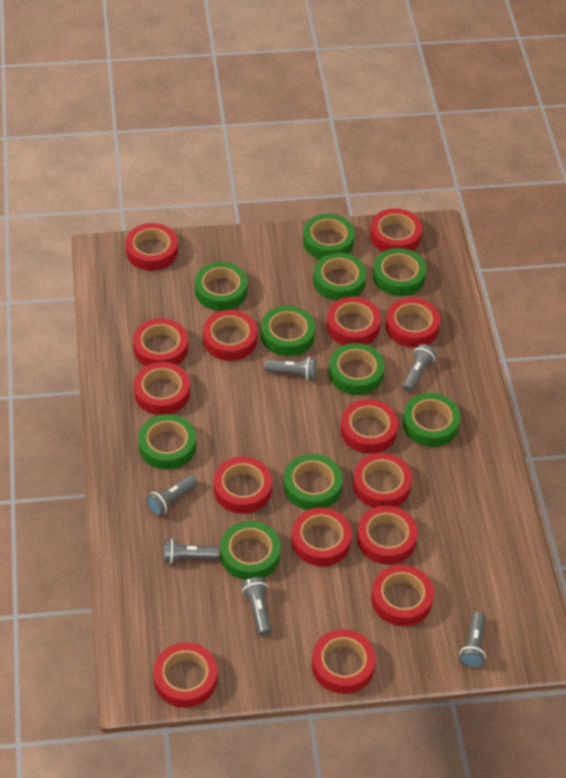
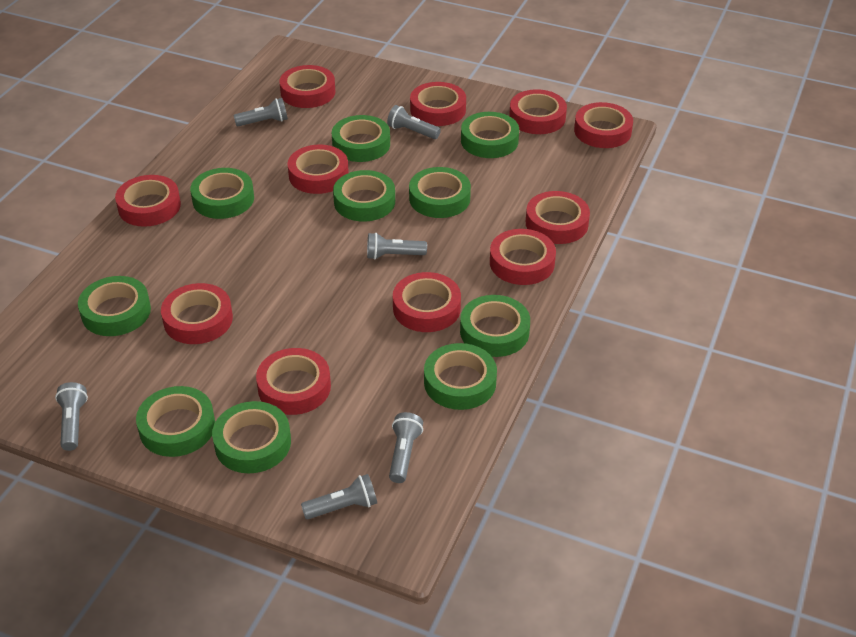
red tape: [126,223,178,271] [133,318,188,366] [134,362,190,415] [153,642,218,708] [203,310,257,361] [214,457,272,514] [291,507,352,566] [312,629,376,694] [326,297,381,345] [340,399,398,454] [353,453,412,508] [357,506,418,564] [370,208,422,252] [371,565,434,626] [386,297,440,348] = 15 -> [115,175,181,227] [161,283,233,344] [256,348,331,415] [279,65,336,108] [288,145,349,194] [393,272,461,332] [410,82,466,126] [490,229,556,285] [509,89,567,134] [526,191,590,244] [574,102,633,148] = 11

